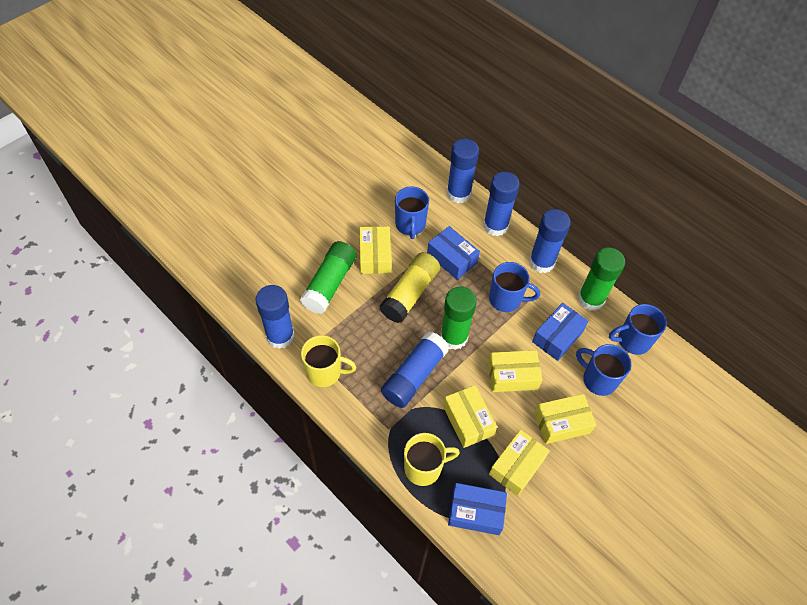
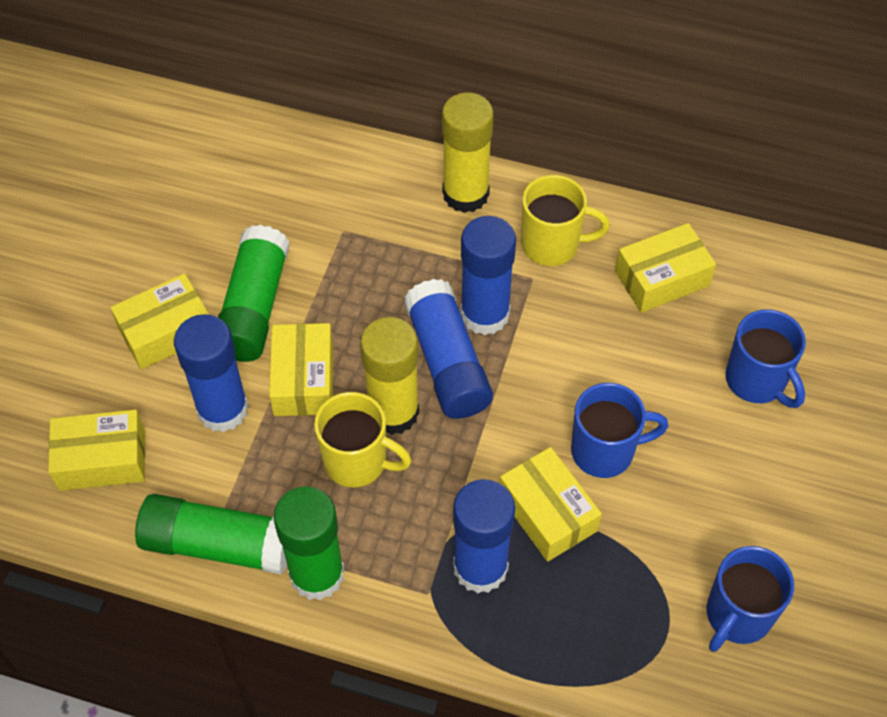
blue box: [427,226,480,280] [448,483,507,535] [532,303,589,361] = 3 -> none = 0
blue glue stick: [256,285,295,349] [381,332,449,408] [447,139,479,203] [483,172,520,236] [529,209,571,273] = 5 -> [174,314,249,432] [404,279,493,419] [453,479,515,593] [460,216,516,335] = 4
blue mug: [395,187,429,239] [489,262,540,312] [576,344,631,396] [609,304,667,355] = 4 -> [571,383,668,478] [707,546,794,652] [726,309,806,408] = 3
yellow glue stick: [379,252,440,323] = 1 -> [360,317,419,435] [442,92,494,213] = 2

